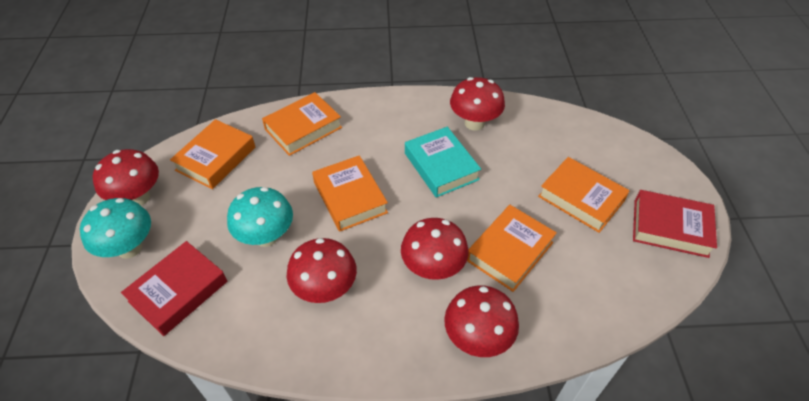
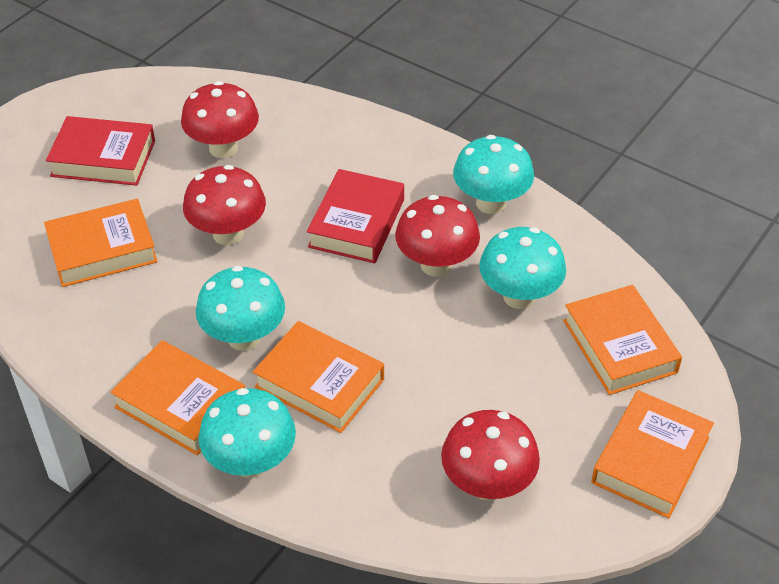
red mushroom: [93,149,159,206] [287,238,357,303] [401,218,469,280] [444,286,519,357] [450,77,505,130] = 5 -> [181,81,259,158] [183,165,266,245] [395,195,480,277] [441,410,540,501] = 4
turquoise book: [405,127,481,198] = 1 -> none = 0
turquoise mushroom: [80,198,151,259] [227,187,293,247] = 2 -> [196,266,285,351] [199,388,296,478] [453,135,534,214] [479,227,566,309] = 4

